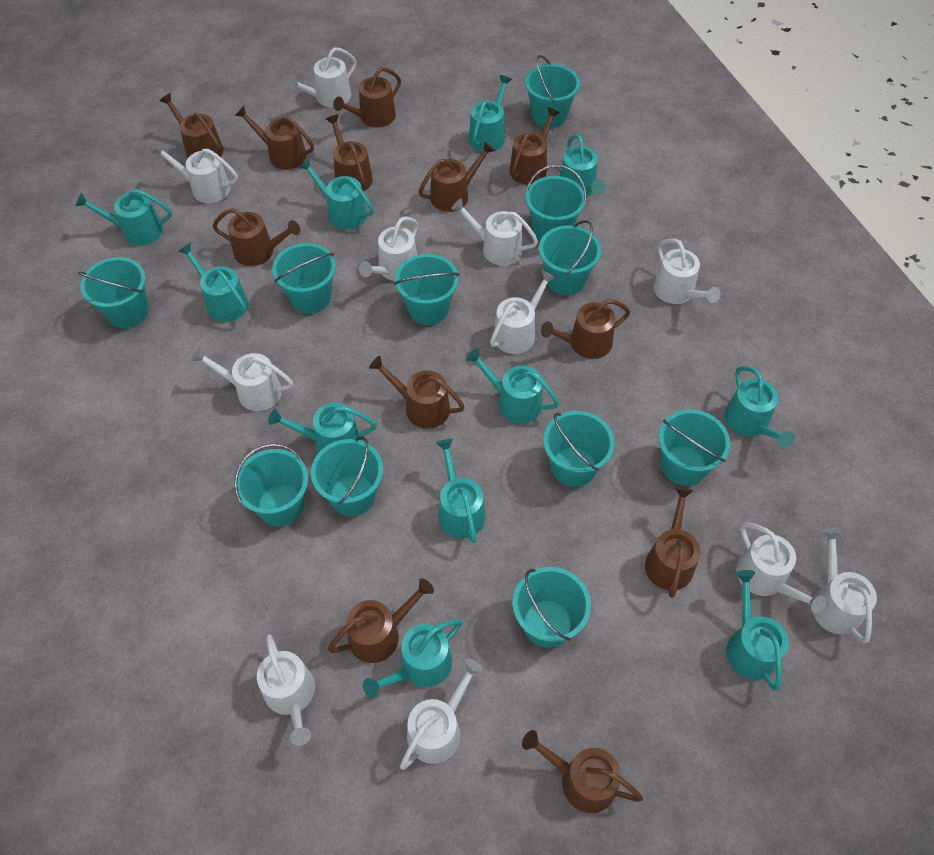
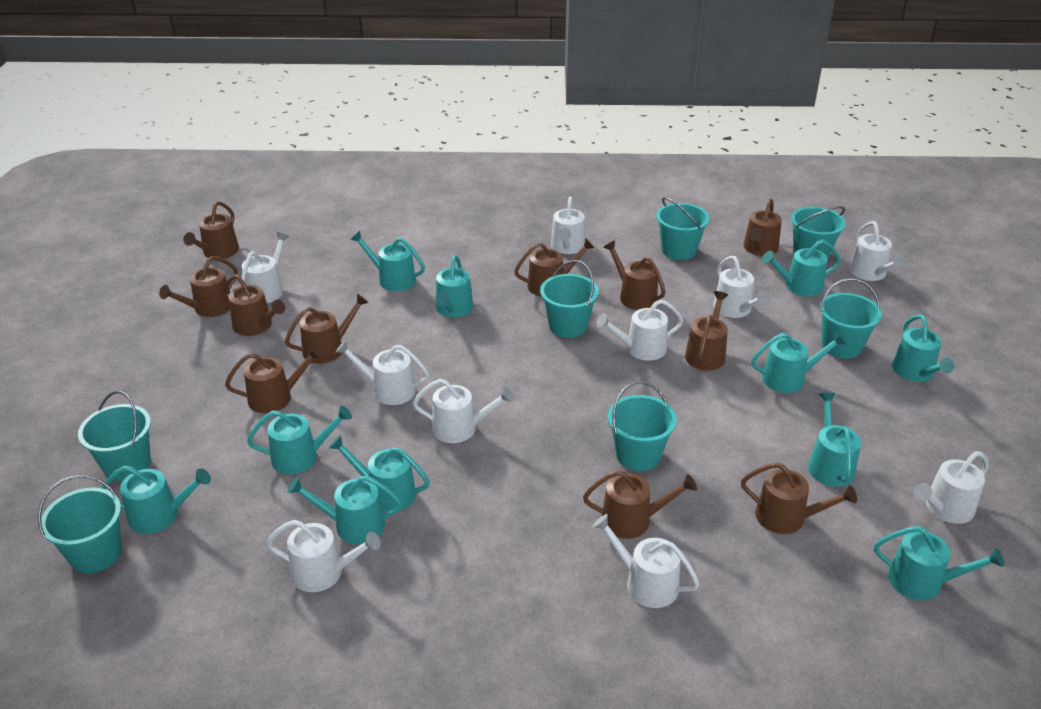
brown watering can: [160,93,224,158] [213,208,300,266] [235,106,314,170] [326,114,373,191] [328,578,434,663] [333,67,401,127] [369,356,465,429] [419,141,495,212] [510,107,560,185] [522,730,643,813] [541,299,630,359] [645,487,701,598] = 12 -> [159,256,238,317] [183,202,239,259] [224,274,285,336] [225,346,322,413] [285,294,369,364] [514,238,594,297] [583,470,697,539] [604,241,666,310] [685,291,728,371] [741,463,857,534] [743,198,782,256] = 11
turquoise bucket: [78,257,149,328] [234,444,308,526] [272,243,336,314] [311,437,383,516] [394,254,459,325] [513,567,591,648] [525,55,580,128] [526,165,587,240] [539,220,601,295] [543,411,615,487] [659,410,730,486] = 11 -> [38,475,122,573] [78,391,151,481] [540,260,599,338] [608,381,677,471] [656,197,710,260] [791,206,846,258] [820,278,882,359] = 7
white watering can: [152,142,238,203] [192,347,293,411] [257,634,315,746] [287,47,357,107] [359,217,418,281] [400,659,483,770] [451,198,538,266] [490,271,556,354] [654,239,720,304] [736,522,827,614] [813,528,877,644] = 11 -> [240,232,289,303] [266,520,381,592] [335,341,429,405] [413,379,514,443] [551,196,585,254] [593,514,699,608] [596,300,683,361] [713,256,770,318] [849,221,906,281] [914,451,989,524] = 10

